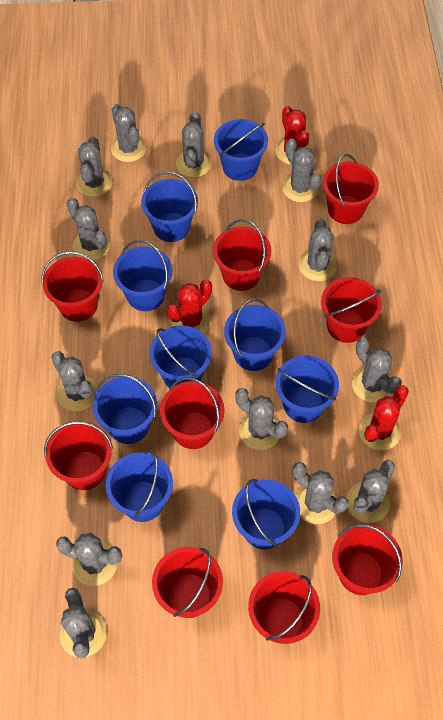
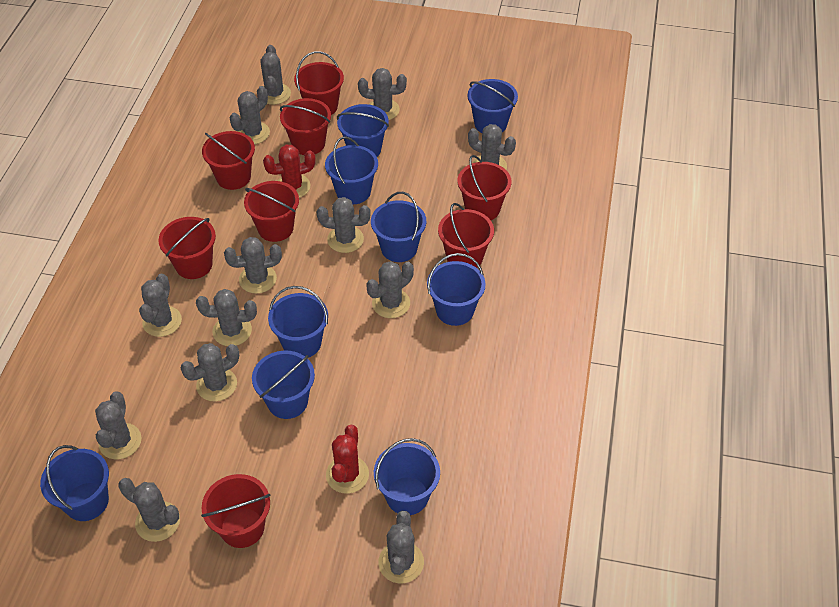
red bucket: [42,251,104,322] [44,421,113,490] [152,547,223,618] [160,377,225,449] [213,219,271,291] [248,571,320,644] [321,277,382,343] [323,154,379,224] [332,524,403,595] = 9 -> [158,217,216,279] [201,474,271,548] [202,131,255,190] [244,181,299,242] [280,98,331,155] [294,51,344,115] [438,203,494,268] [458,155,511,220] = 8
red cactus: [167,279,212,334] [275,106,310,165] [359,385,409,450] = 3 -> [263,145,315,198] [326,425,369,494] = 2

